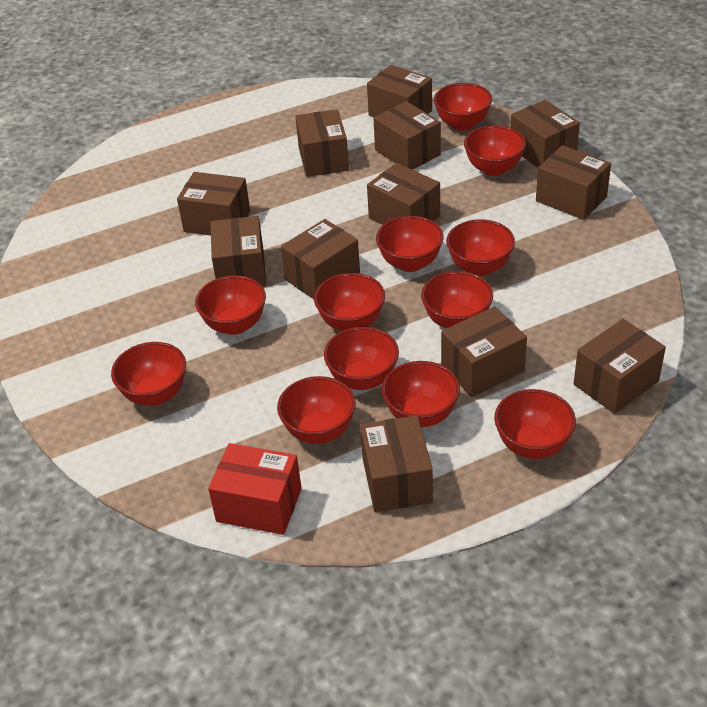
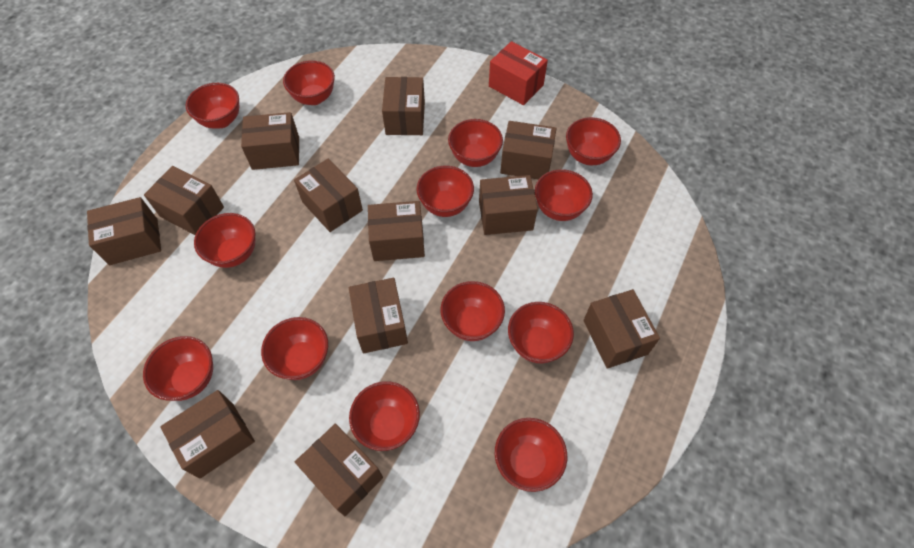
red bowl: [111,342,186,406] [195,275,266,335] [277,376,355,444] [314,273,385,331] [324,327,399,390] [376,216,444,272] [382,361,460,427] [421,271,493,329] [434,83,492,131] [446,219,515,276] [464,125,526,176] [494,389,576,459] = 12 -> [143,336,213,401] [186,83,239,129] [194,213,256,268] [261,317,328,380] [283,60,335,105] [349,381,420,451] [417,166,474,217] [440,281,505,341] [448,119,503,167] [495,418,567,492] [508,302,574,363] [535,169,593,221] [566,117,621,165] = 13

